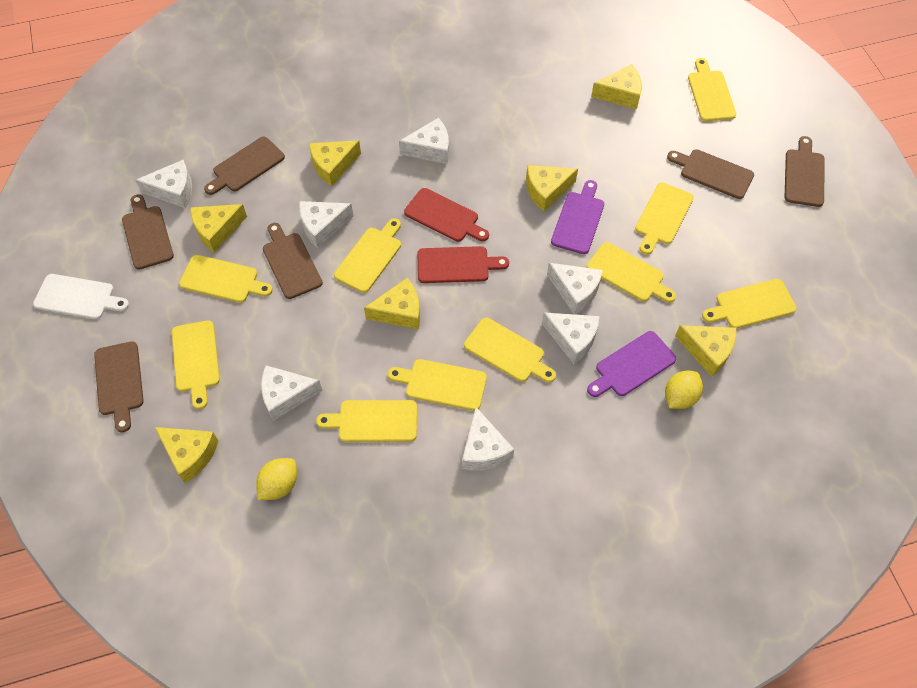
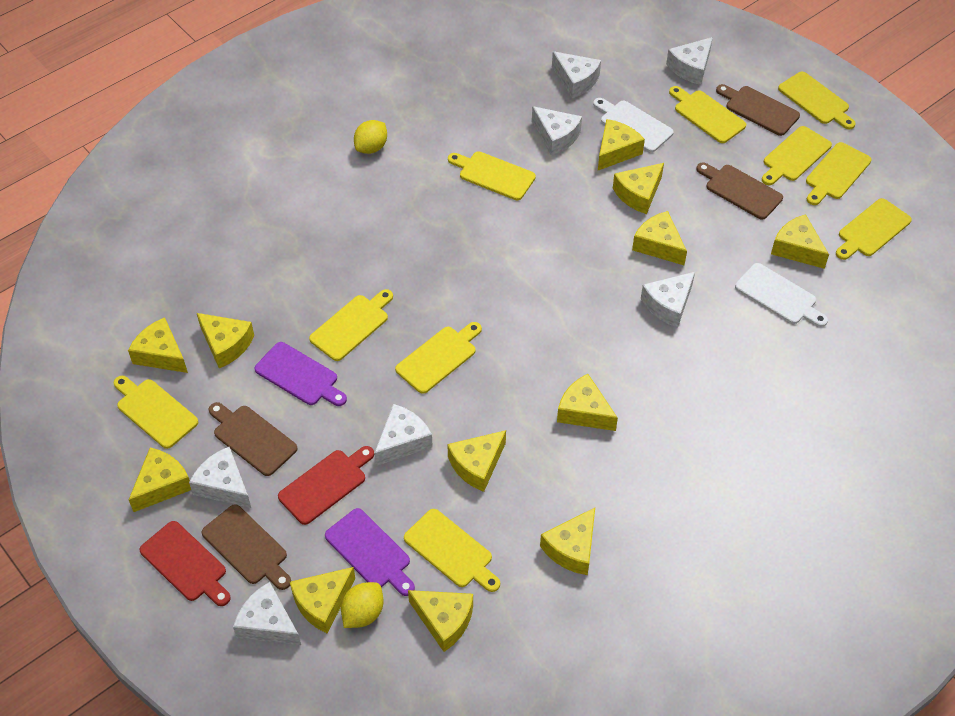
brown cutting board: [94,341,144,433] [122,194,174,270] [204,137,285,195] [263,223,323,299] [667,149,754,199] [784,136,824,207] = 6 -> [202,504,291,590] [208,402,298,476] [696,162,783,220] [716,84,800,136] = 4
white cutting board: [33,274,129,319] = 1 -> [593,98,674,152] [735,263,828,327] = 2
yellow cheese: [155,427,218,483] [190,204,247,253] [309,140,361,186] [364,278,420,330] [526,165,578,211] [591,64,642,109] [675,325,736,377] = 7 -> [128,317,188,373] [129,448,191,512] [197,313,254,368] [290,567,355,634] [408,590,473,652] [447,430,506,492] [540,508,595,575] [557,374,618,431] [598,119,645,170] [613,163,664,214] [632,211,687,265] [771,214,829,269] = 12

